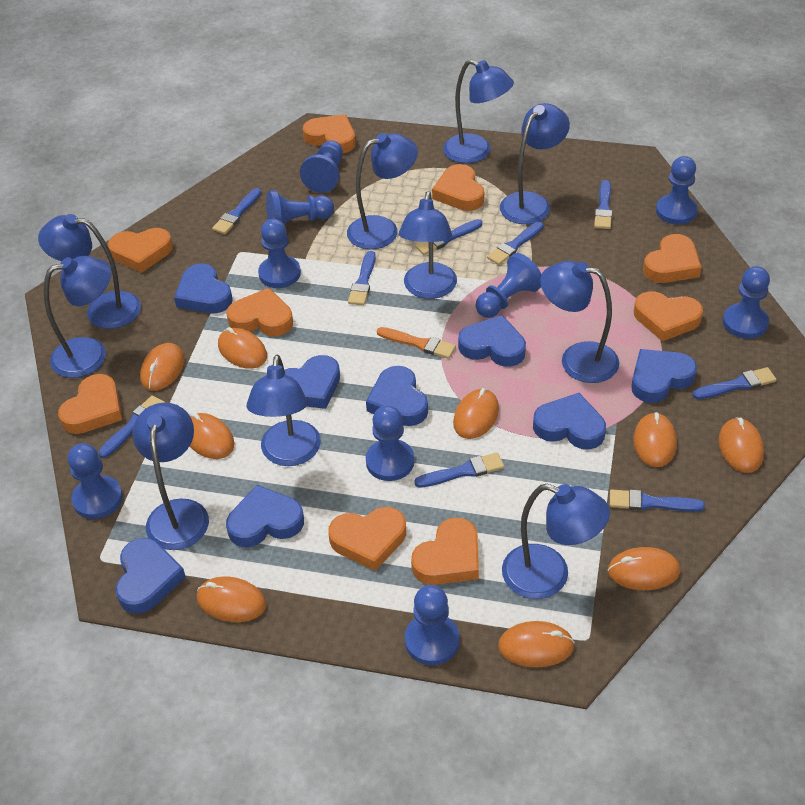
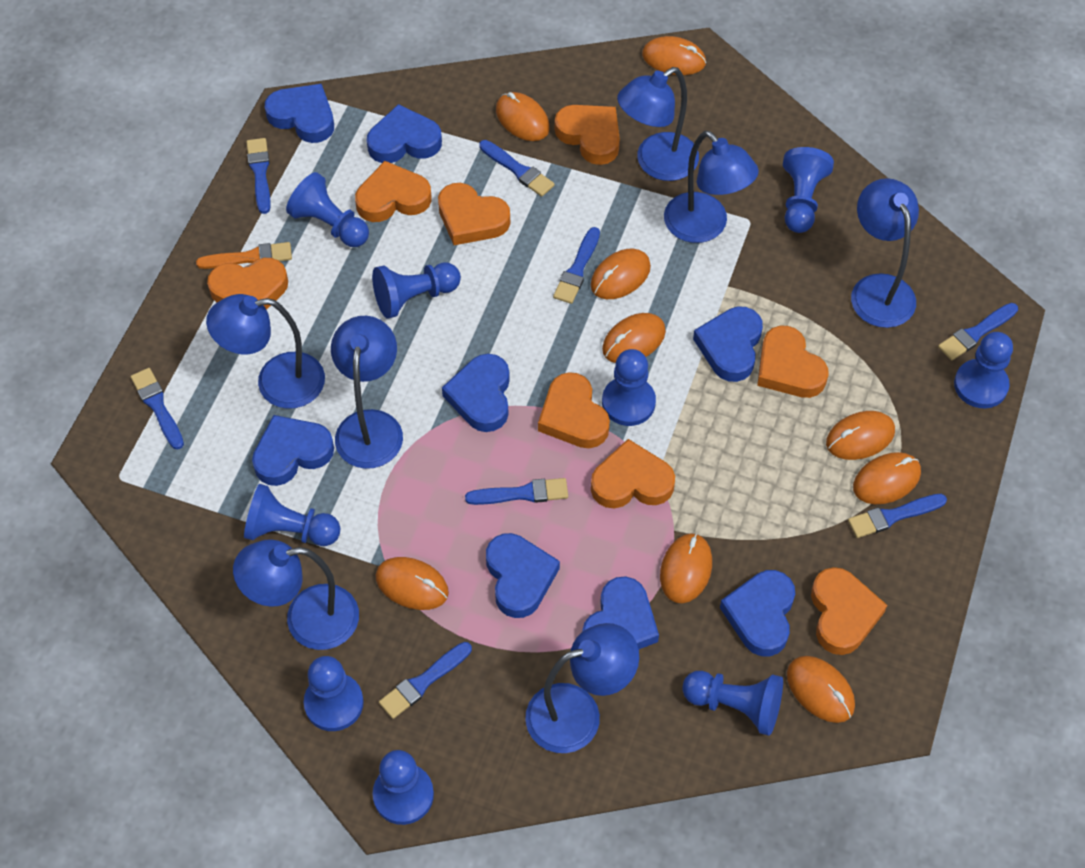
blue brush: [98,395,165,458] [212,188,261,234] [348,251,376,305] [414,453,504,488] [415,219,482,255] [487,221,544,265] [594,180,612,229] [610,489,705,512] [693,367,776,399] = 9 -> [131,368,184,449] [246,138,271,214] [379,642,472,719] [465,478,568,505] [479,140,555,197] [553,227,600,304] [848,494,947,538] [938,303,1018,360] = 8
blue lamp: [38,214,141,329] [44,256,111,378] [132,403,209,550] [247,355,321,466] [347,133,418,249] [399,191,457,299] [443,59,514,163] [500,103,570,224] [502,484,610,599] [540,261,619,383] = 10 -> [206,294,325,409] [233,539,359,650] [331,316,403,469] [525,623,639,753] [617,67,699,181] [664,131,759,243] [851,178,919,328] = 7
orange heart: [58,374,122,434] [108,228,173,273] [226,288,293,336] [303,114,356,153] [328,507,406,571] [411,517,479,585] [432,164,484,211] [634,291,703,342] [643,234,702,283] = 9 -> [207,258,288,310] [355,161,432,222] [438,183,510,245] [538,372,610,448] [555,105,620,165] [591,439,675,508] [757,326,828,398] [811,567,887,655] = 8

